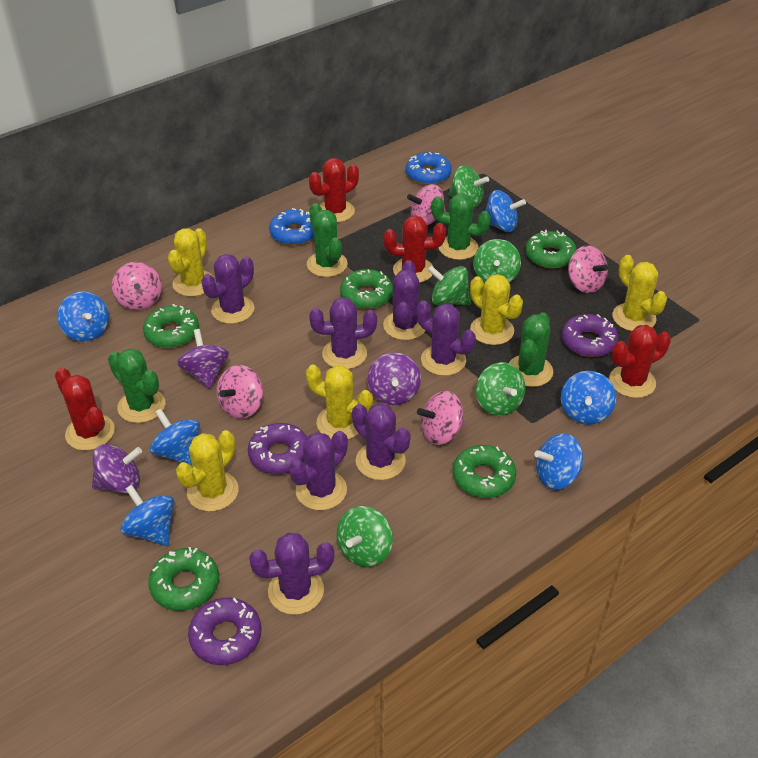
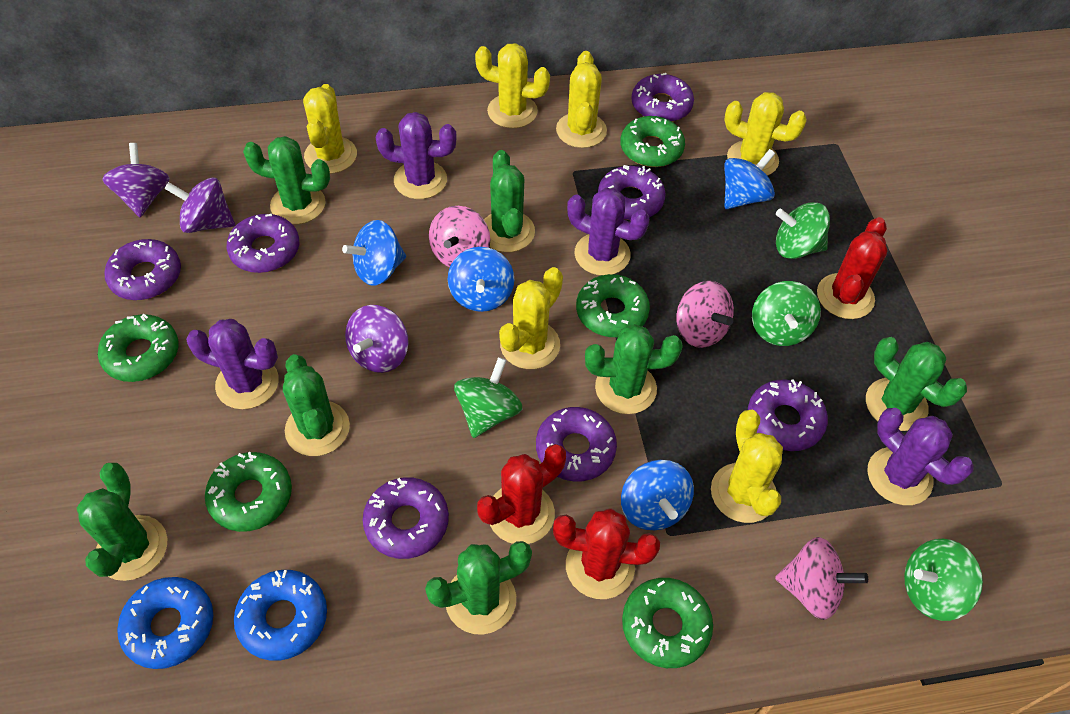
blue spinning top: [57,292,109,342] [120,485,174,546] [150,409,200,466] [485,190,526,232] [534,433,583,490] [561,371,616,425] = 6 -> [342,220,406,286] [448,247,514,312] [621,460,694,530] [724,149,775,209] = 4
green cactus: [108,348,166,423] [307,203,348,277] [431,193,491,260] [509,312,553,387] = 4 -> [77,463,168,581] [243,136,330,224] [283,354,350,456] [425,541,532,635] [484,150,535,252] [585,324,683,414] [866,337,967,431] = 7
green spinning top: [337,506,393,567] [428,266,471,305] [448,166,489,207] [474,239,521,283] [476,362,526,416] = 5 -> [454,357,522,438] [752,281,821,346] [776,202,830,259] [904,539,983,621] = 4
pink spinning top: [112,262,162,310] [217,365,263,419] [407,184,446,226] [417,391,465,445] [568,246,608,293] = 5 -> [429,206,490,267] [676,281,734,348] [775,537,868,620] = 3
purple cactus: [201,254,255,324] [249,533,334,615] [289,431,348,511] [309,297,377,369] [352,403,411,480] [383,260,426,340] [417,300,476,376] = 7 -> [186,319,279,409] [375,112,457,199] [567,188,650,275] [867,408,974,505] = 4
purple donut: [188,598,262,665] [248,423,307,474] [562,314,618,357] = 3 -> [104,239,181,300] [226,214,299,273] [363,477,449,559] [536,407,617,481] [598,165,666,220] [631,73,694,122] [748,379,828,451] = 7
red cactus: [55,367,115,451] [309,158,359,223] [384,215,446,283] [609,325,671,398] = 4 -> [477,444,566,544] [553,508,660,599] [817,217,887,319] = 3
yellow cactus: [168,228,213,297] [176,430,239,512] [306,365,373,439] [470,274,523,345] [612,255,667,331] = 5 -> [303,84,357,174] [475,43,550,128] [499,267,563,369] [556,51,607,148] [711,410,783,523] [724,92,807,176] = 6

